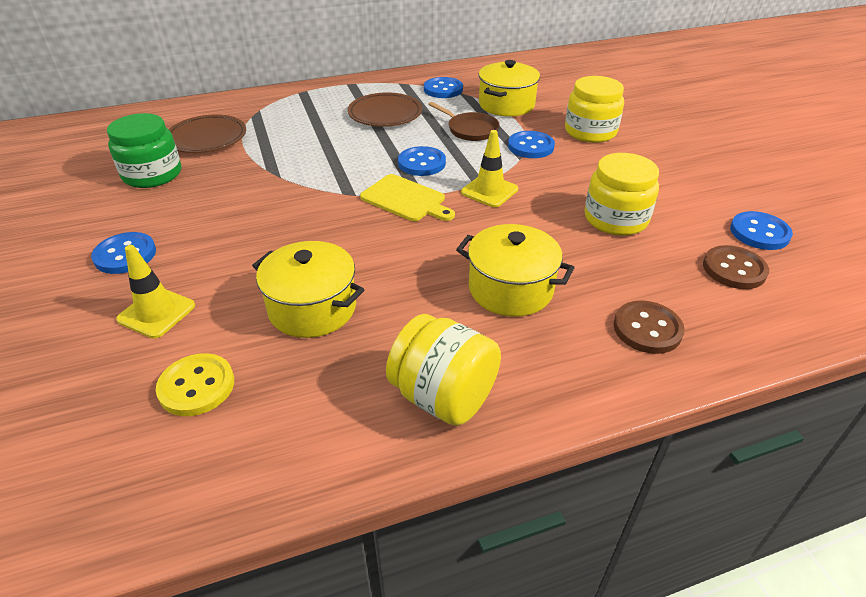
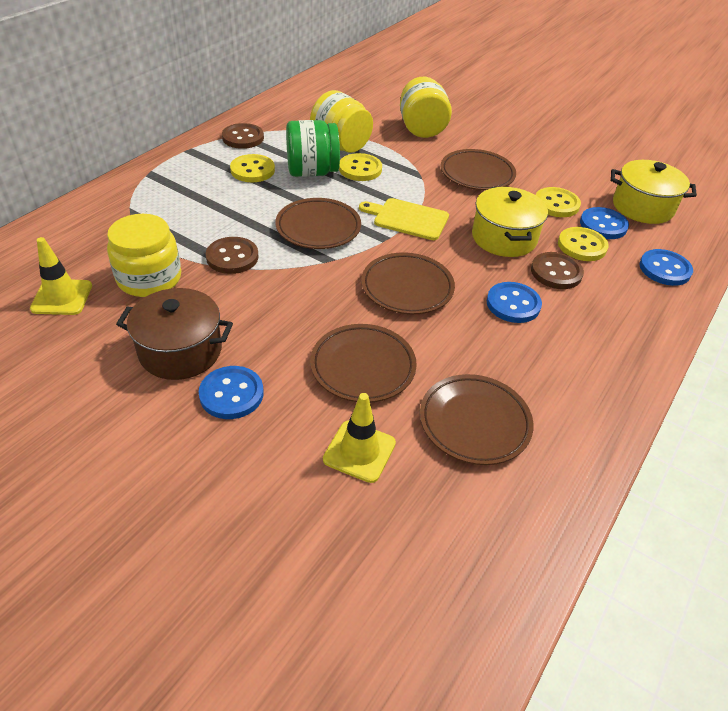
blue button: [91,232,156,274] [398,146,446,176] [424,77,463,98] [508,131,555,158] [730,211,793,250] = 5 -> [199,366,264,419] [487,282,542,323] [580,207,629,239] [639,249,693,286] = 4
brown button: [614,300,685,354] [703,245,769,289] = 2 -> [206,237,258,274] [222,123,264,149] [531,252,584,289] = 3
brown pan: [428,102,500,141] = 1 -> none = 0
brown plate: [169,114,246,153] [348,92,422,127] = 2 -> [275,198,361,249] [310,324,417,402] [361,252,455,314] [420,374,534,465] [441,149,516,190] = 5
brown pot: none = 0 -> [116,288,233,380] = 1
yellow button: [156,353,234,416] = 1 -> [230,154,275,182] [339,153,382,181] [536,187,581,217] [558,227,609,261] = 4
yellow pot: [252,241,364,338] [456,224,575,317] [479,60,540,116] = 3 -> [472,187,548,257] [611,160,697,224] = 2

